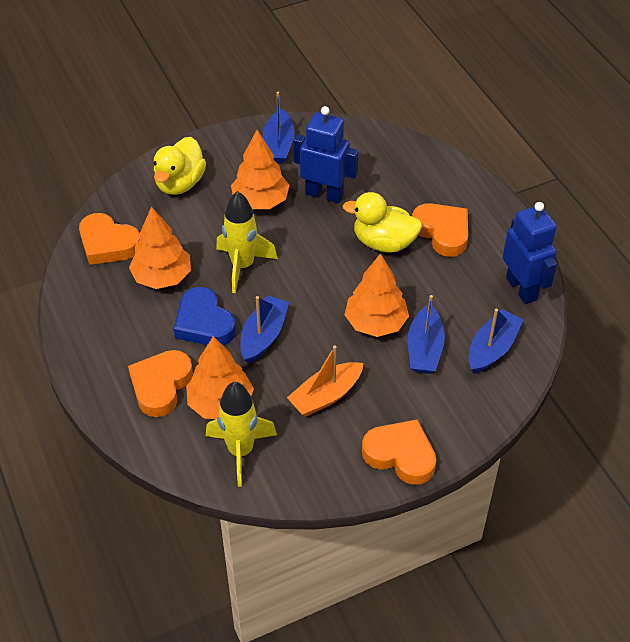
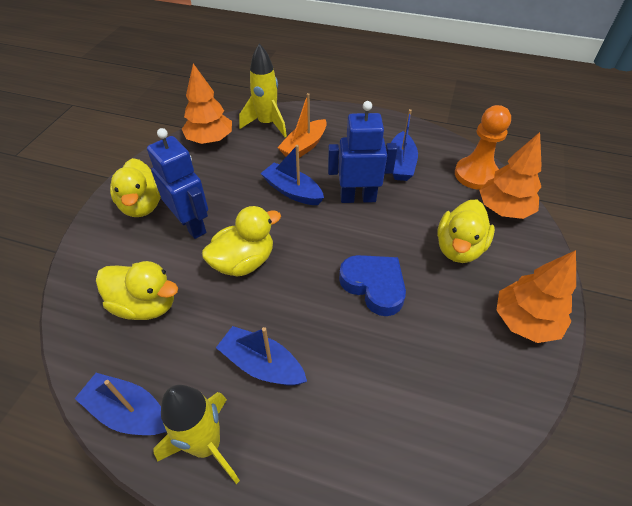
orange heart: [79,213,140,265] [128,350,193,417] [362,419,436,485] [412,203,468,257] = 4 -> none = 0
orange pawn: none = 0 -> [455,105,511,190] = 1
orange tree: [129,206,191,289] [186,336,254,419] [231,130,290,209] [345,253,409,337] = 4 -> [182,64,232,144] [479,132,542,219] [496,250,576,343] = 3
yellow duck: [154,137,206,195] [343,192,422,253] = 2 -> [96,261,178,320] [110,158,161,217] [202,206,281,277] [437,199,495,263] = 4

